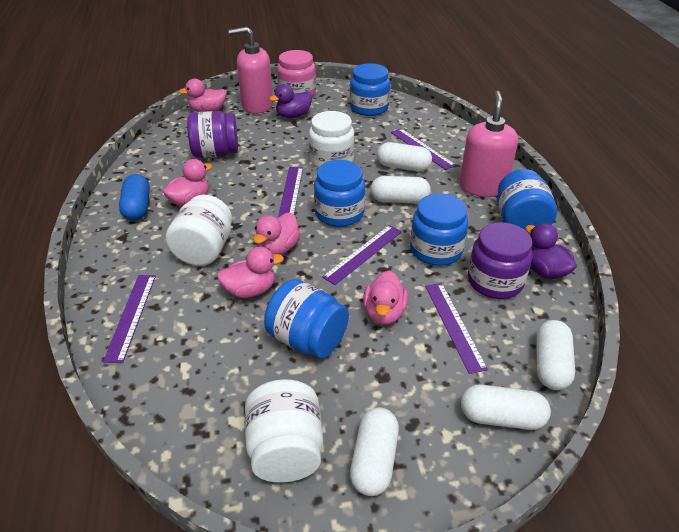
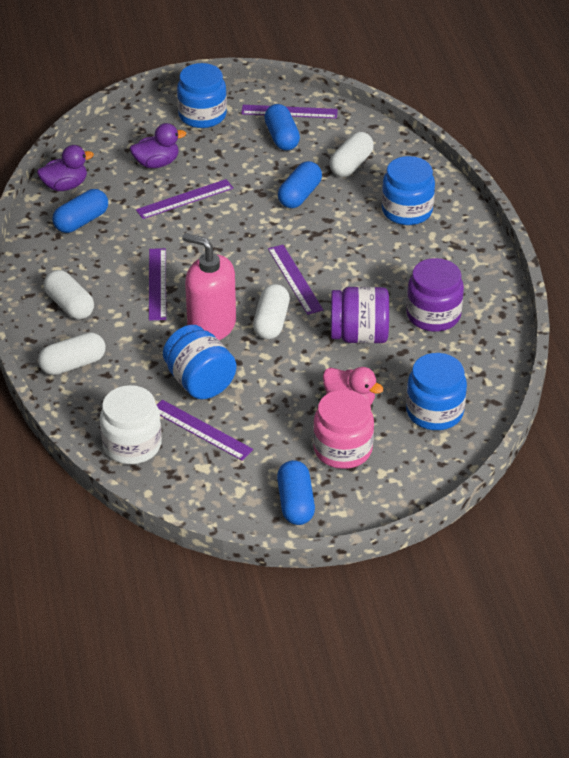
blue capsule: [119,174,150,221] = 1 -> [52,189,108,233] [264,104,300,151] [277,460,315,525] [278,161,322,208] = 4
blue jar: [264,279,349,358] [314,160,365,227] [350,63,390,116] [410,194,468,266] [497,169,557,235] = 5 -> [163,325,237,399] [177,63,227,128] [382,156,435,225] [406,353,467,430] = 4
pink duck: [163,159,212,206] [179,79,227,112] [217,247,284,298] [253,213,300,255] [363,270,408,325] = 5 -> [323,367,384,405] = 1
pink soap dispenser: [229,27,273,114] [459,91,518,197] = 2 -> [182,233,236,340] = 1
white capsule: [350,407,399,496] [371,176,431,203] [377,142,432,171] [461,385,551,430] [536,320,575,390] = 5 -> [38,332,106,375] [44,270,94,319] [253,284,290,339] [330,132,374,177] = 4
white jar: [165,195,232,266] [245,379,323,483] [309,111,355,168] = 3 -> [100,385,162,464] = 1

